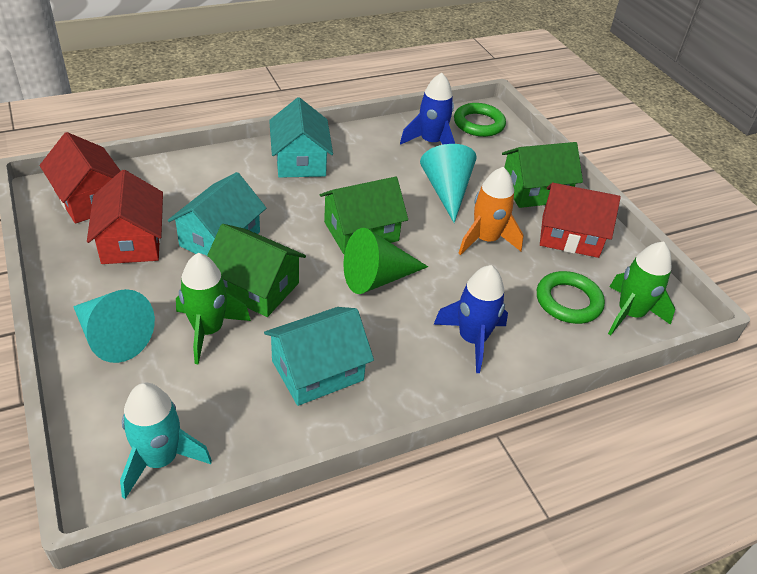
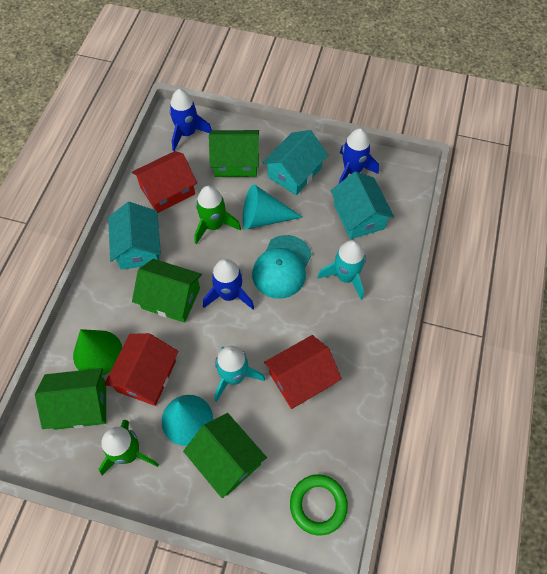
blue rocket: [400,73,455,145] [433,265,508,373] = 2 -> [169,89,212,151] [203,259,254,309] [339,128,379,183] = 3
green house: [207,224,306,317] [320,177,408,254] [502,142,583,208] = 3 -> [35,368,106,430] [132,259,202,323] [183,413,267,498] [209,130,259,177] = 4
green ring: [454,103,506,137] [537,271,605,324] = 2 -> [290,475,348,535] = 1
orange rocket: [459,167,523,255] = 1 -> none = 0
turquoise cap: none = 0 -> [252,235,312,299] = 1
turquoise rocket: [120,383,212,499] = 1 -> [214,346,265,402] [317,240,366,300] = 2

